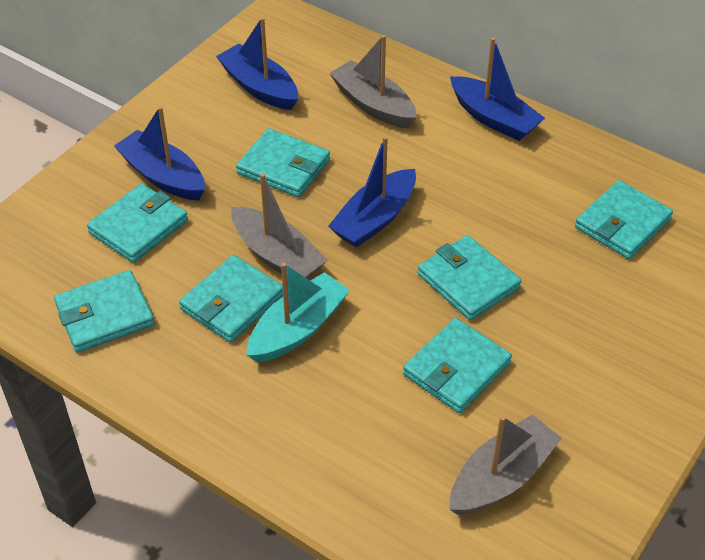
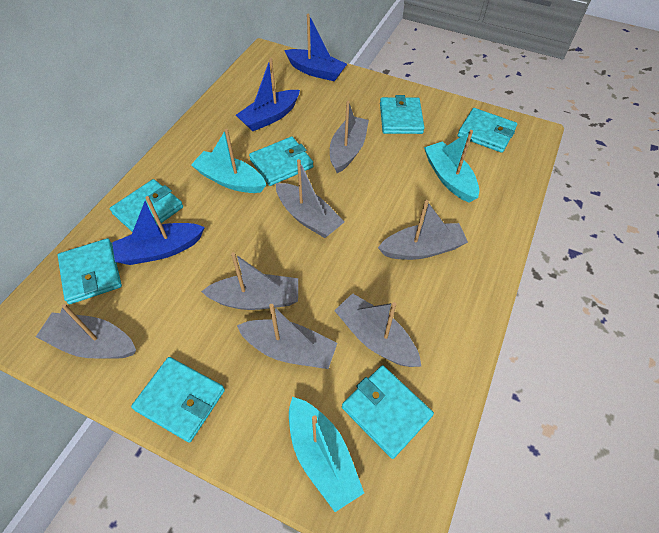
blue boat: [114,106,205,200] [216,17,298,110] [328,136,416,248] [450,37,545,141] = 4 -> [112,196,205,265] [236,58,300,131] [284,14,347,81] = 3
grey boat: [231,173,327,278] [329,35,417,128] [450,414,562,515] = 3 -> [36,304,136,359] [201,252,298,310] [237,304,337,369] [276,159,344,238] [330,101,369,173] [334,293,422,367] [378,200,468,260] = 7
turquoise boat: [247,263,350,363] = 1 -> [191,129,266,193] [289,397,364,512] [424,130,479,203] = 3

